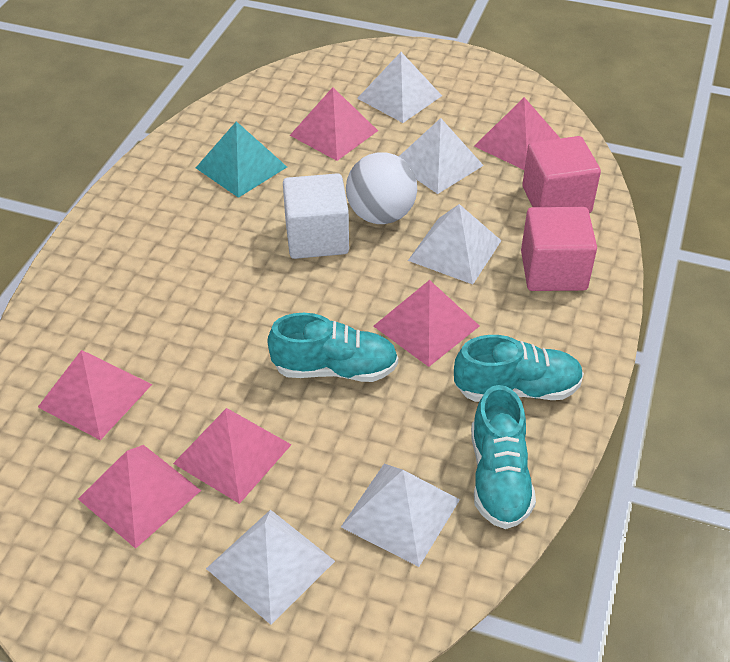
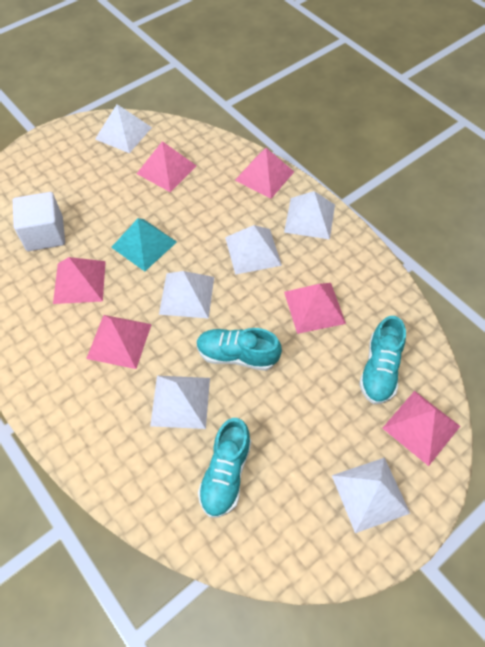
pink cube: [521,207,597,291] [522,136,601,213] = 2 -> none = 0
white ball: [346,152,417,224] = 1 -> none = 0
white pyramid: [206,510,335,625] [341,464,460,567] [357,52,442,123] [399,118,484,194] [408,204,502,284] = 5 -> [95,104,152,153] [150,376,210,429] [159,271,214,319] [225,225,282,275] [284,191,335,240] [332,457,410,533] = 6

